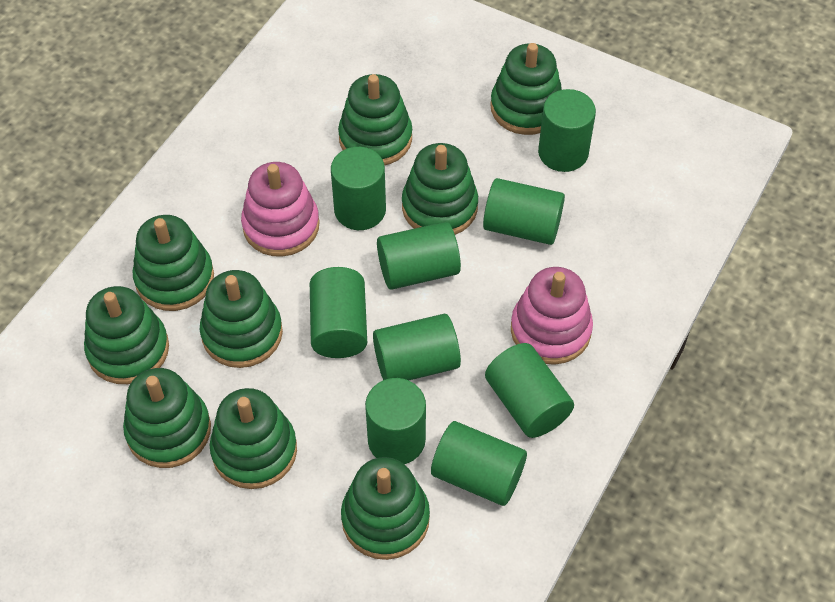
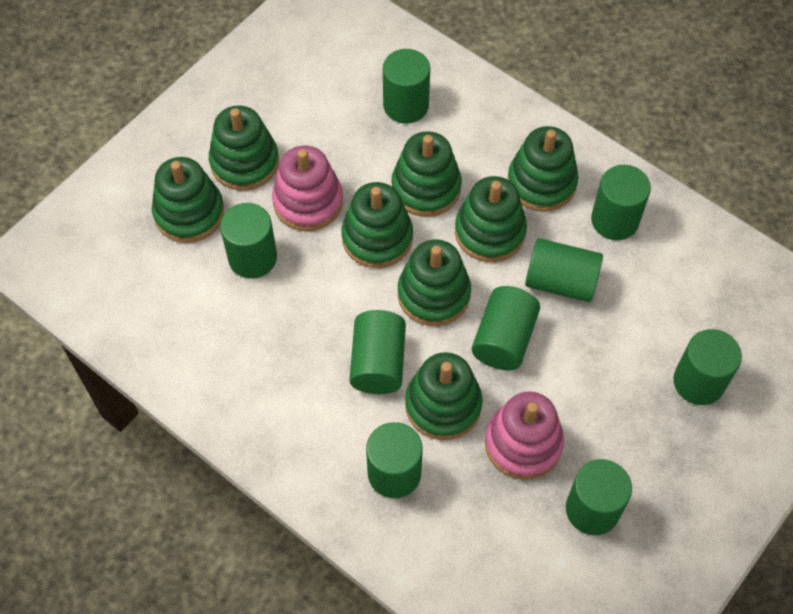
green stacking toy: [84,286,169,384] [123,368,211,468] [132,215,214,311] [200,270,283,368] [210,388,297,489] [338,74,412,165] [341,457,430,560] [402,143,478,235] [490,43,562,135] = 9 -> [152,157,224,243] [209,105,279,191] [341,182,413,268] [391,131,462,217] [398,239,471,326] [405,352,483,440] [455,176,527,262] [508,126,579,212] = 8

